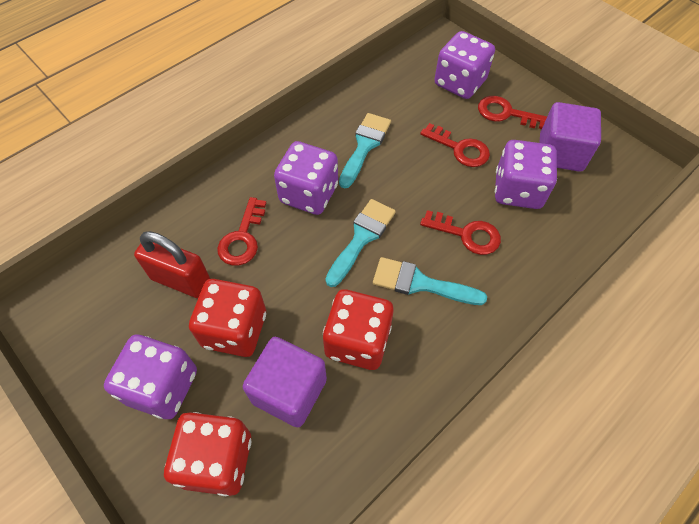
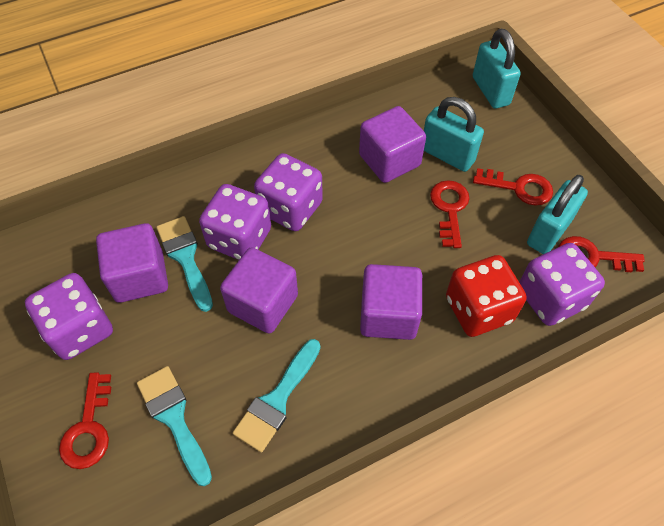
purple cube: [243,337,327,427] [539,102,601,172] = 2 -> [96,223,168,303] [220,247,298,334] [359,106,426,183] [360,264,422,340] = 4
red dice: [164,412,252,496] [189,279,266,357] [323,289,394,370] = 3 -> [446,255,527,337] = 1
red padlock: [134,231,210,298] = 1 -> none = 0
turquoise padlock: none = 0 -> [424,97,484,172] [473,29,521,109] [527,175,588,254] = 3

